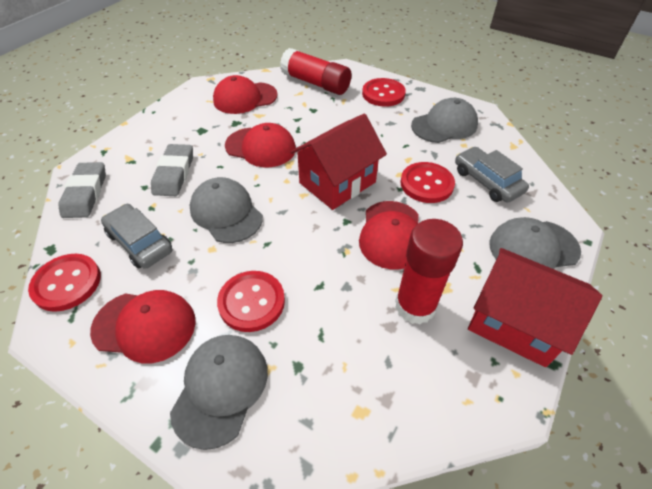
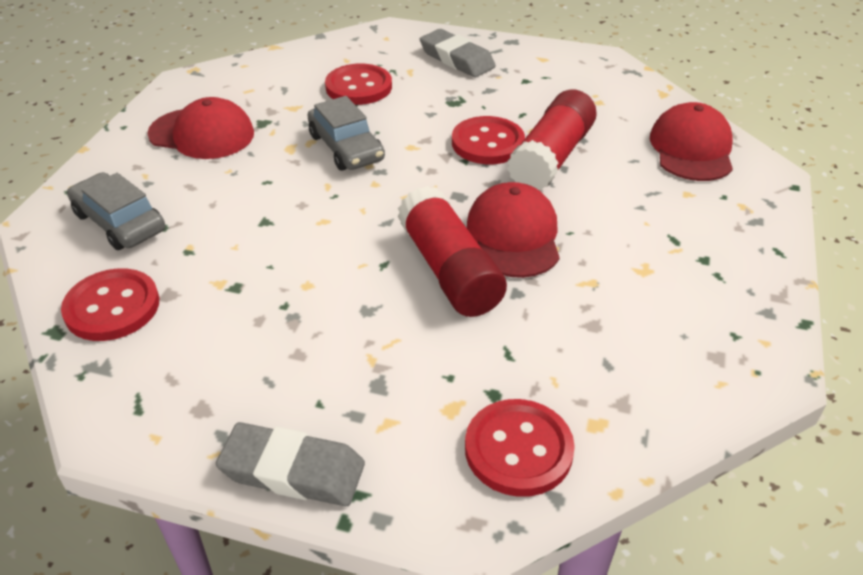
grey cap: [170,335,268,450] [190,177,263,243] [411,98,478,143] [489,217,581,269] = 4 -> none = 0
red cap: [90,290,196,363] [213,75,278,114] [225,123,296,167] [359,201,419,270] = 4 -> [147,97,254,159] [467,182,560,278] [650,102,733,181] = 3
red house: [291,114,387,210] [468,248,602,367] = 2 -> none = 0

